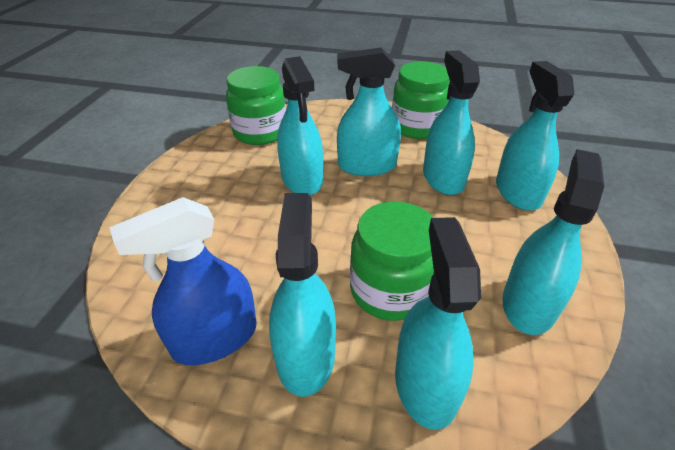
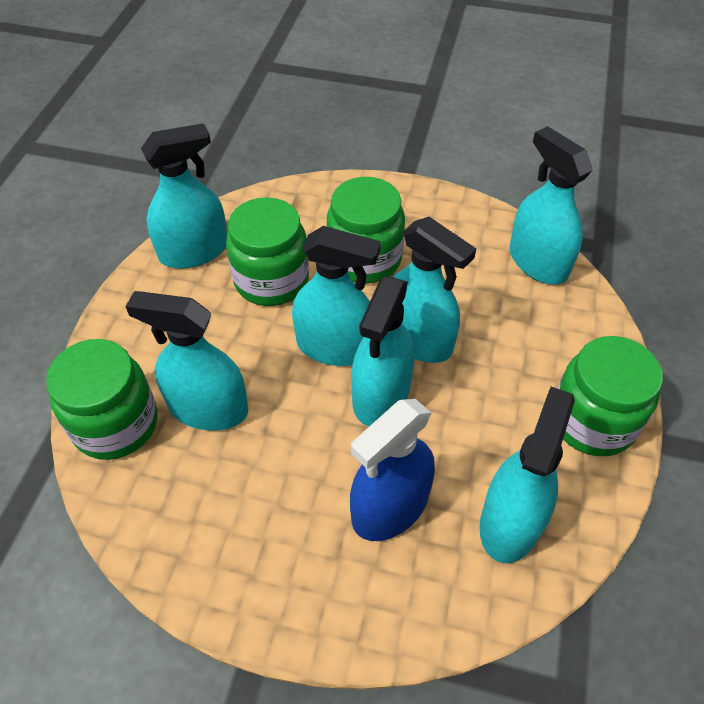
green jar: [226,66,286,145] [350,202,434,321] [392,62,450,139] = 3 -> [46,339,158,460] [226,197,309,306] [327,177,405,283] [557,336,663,456] = 4

